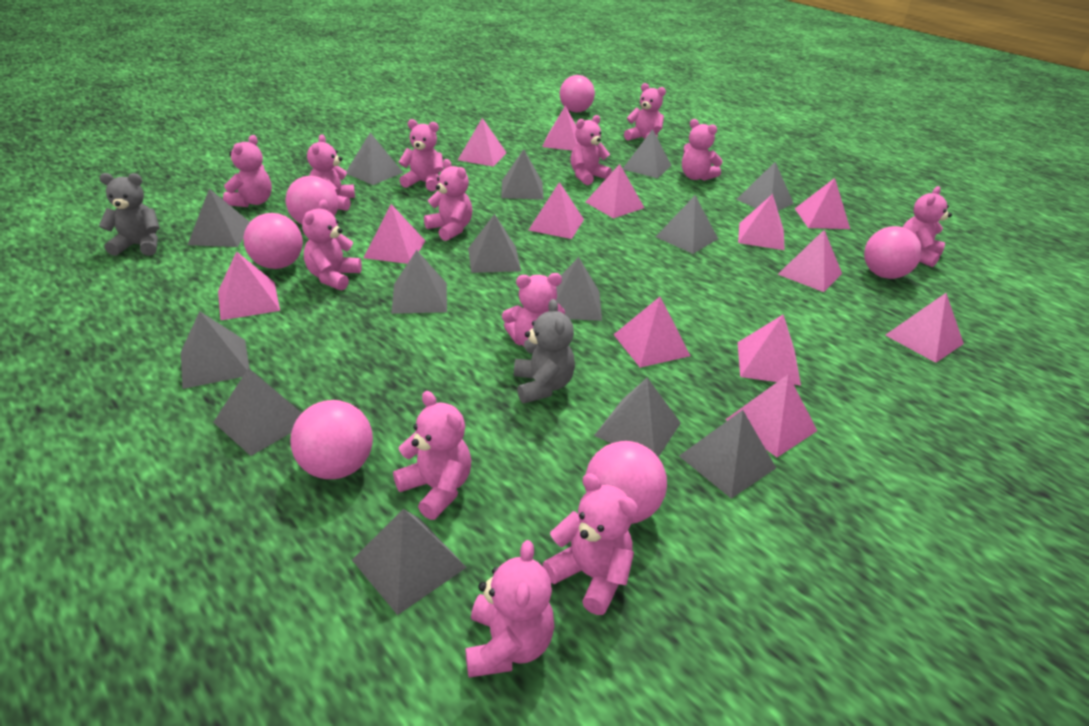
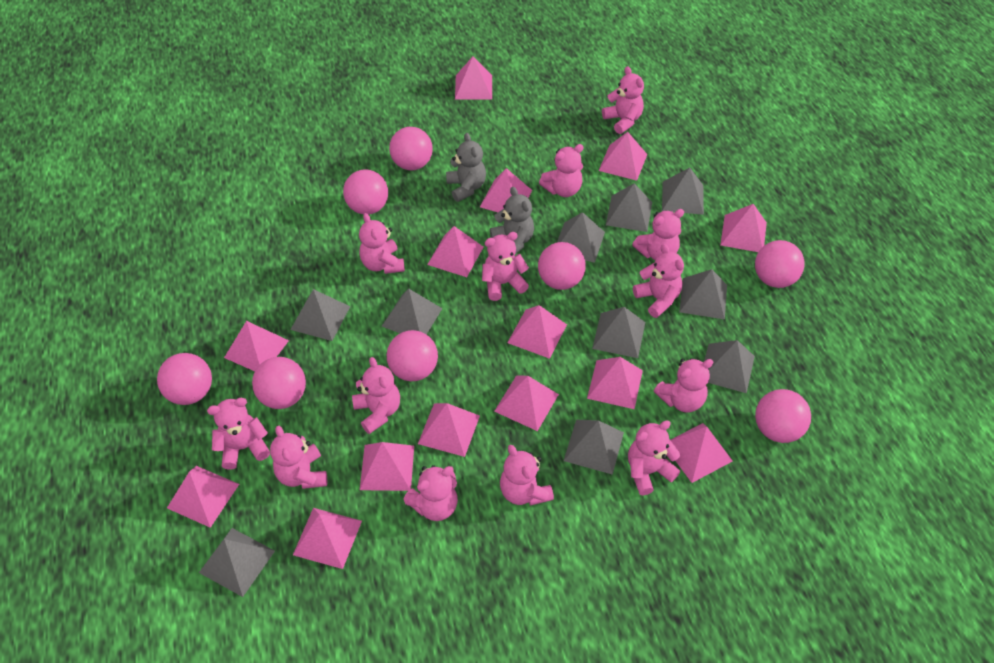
grey pyramid: [181,311,250,389] [188,189,250,247] [213,368,302,456] [346,133,403,185] [352,509,467,615] [391,250,447,314] [468,214,521,273] [501,149,544,200] [556,257,602,321] [594,378,681,457] [623,129,672,178] [656,195,718,254] [679,410,776,499] [736,162,794,211] = 14 -> [199,528,275,597] [290,289,350,341] [382,289,443,335] [557,212,605,263] [564,420,624,475] [592,307,645,358] [606,183,652,232] [662,168,704,215] [679,269,727,319] [704,340,755,393] = 10
pink ball: [243,213,303,269] [286,176,338,224] [291,400,373,479] [560,75,595,113] [585,441,667,524] [864,226,922,279] = 6 -> [157,353,212,405] [252,357,306,409] [343,170,388,215] [387,330,438,381] [389,127,433,170] [538,242,586,290] [755,240,805,288] [755,389,811,443] = 8
pink pyramid: [218,251,280,320] [364,204,425,264] [458,118,507,167] [529,182,584,239] [542,106,578,150] [586,164,644,219] [613,297,690,368] [725,374,817,457] [738,194,785,250] [738,315,801,386] [778,230,842,292] [795,178,850,229] [886,293,964,363] = 13 -> [167,466,239,528] [224,321,289,371] [293,508,362,569] [360,442,414,491] [418,403,480,457] [427,226,483,277] [455,56,492,99] [480,168,532,212] [494,376,559,431] [507,305,567,359] [587,357,643,409] [599,132,647,181] [671,423,732,483] [720,204,767,252] = 14

